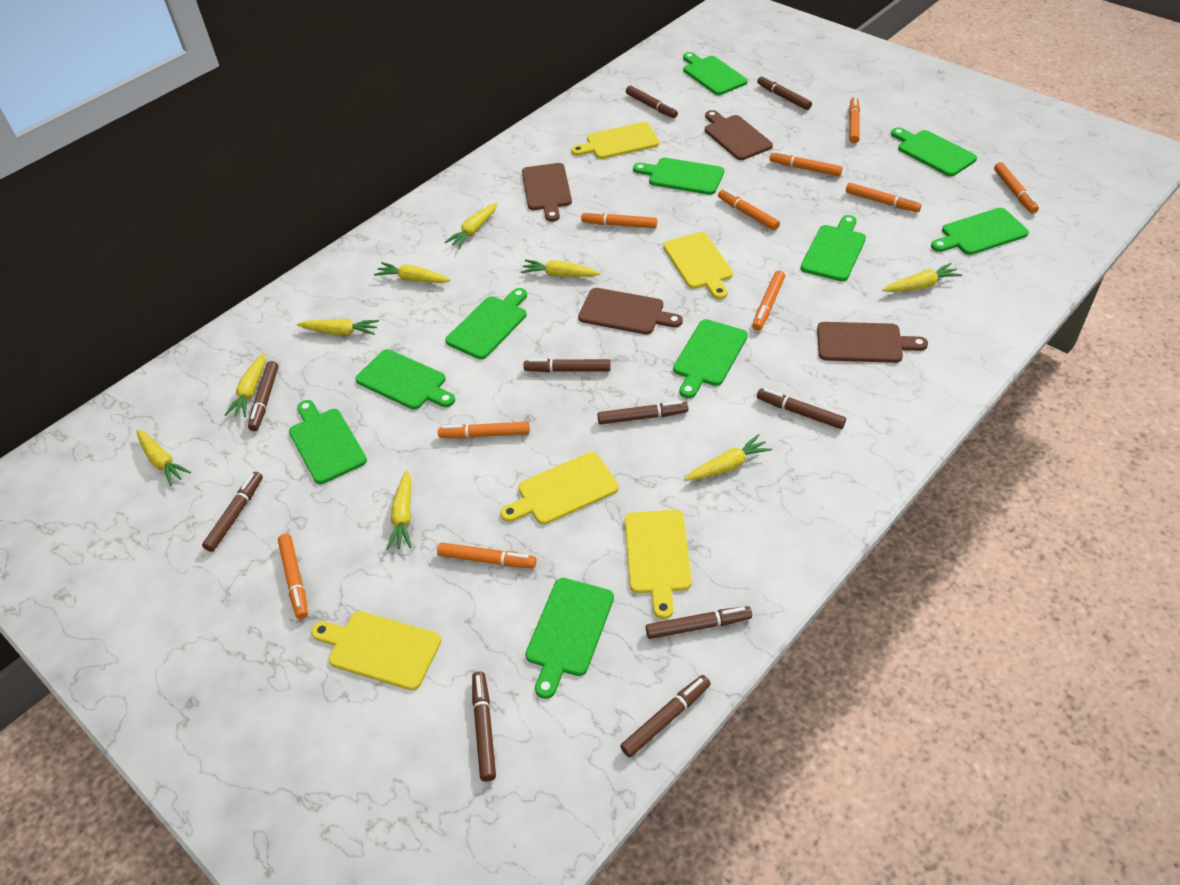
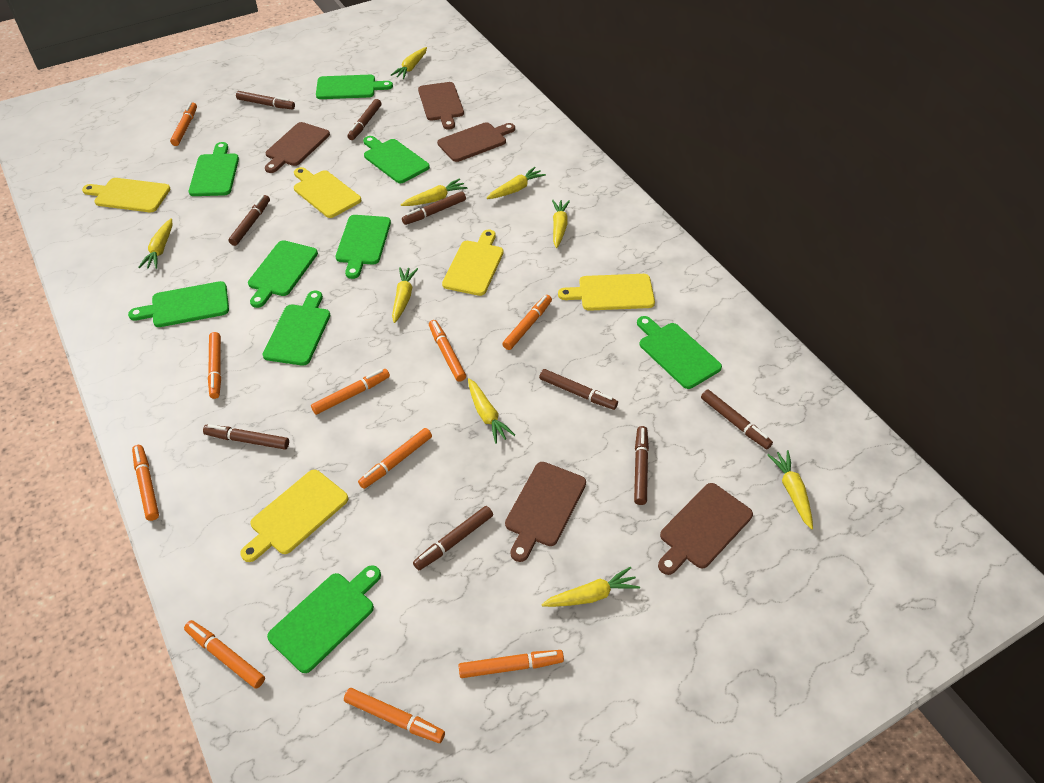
brown cutting board: [522,163,572,222] [578,288,683,334] [705,110,773,160] [817,322,928,363] = 4 -> [265,122,330,173] [418,82,464,130] [437,122,515,162] [505,462,586,562] [658,483,753,575] = 5
brown marker: [202,472,263,552] [248,361,278,431] [472,671,496,781] [523,359,611,372] [597,401,688,425] [620,675,711,757] [626,85,678,118] [646,606,752,639] [757,75,812,110] [757,388,846,429] = 10 -> [203,424,289,450] [228,195,270,246] [236,91,295,109] [347,99,382,140] [402,191,466,225] [413,506,493,570] [539,369,618,410] [634,426,649,505] [701,389,773,449] = 9
green cutting board: [289,400,367,484] [356,349,455,409] [445,288,527,359] [526,578,614,699] [633,158,724,195] [673,319,748,398] [683,52,748,95] [801,215,866,281] [891,127,977,176] [931,208,1029,255] = 10 -> [128,281,229,327] [189,142,239,196] [248,240,318,308] [262,291,330,366] [267,565,381,673] [316,75,393,99] [336,215,391,279] [363,136,430,183] [637,316,722,389] = 9

